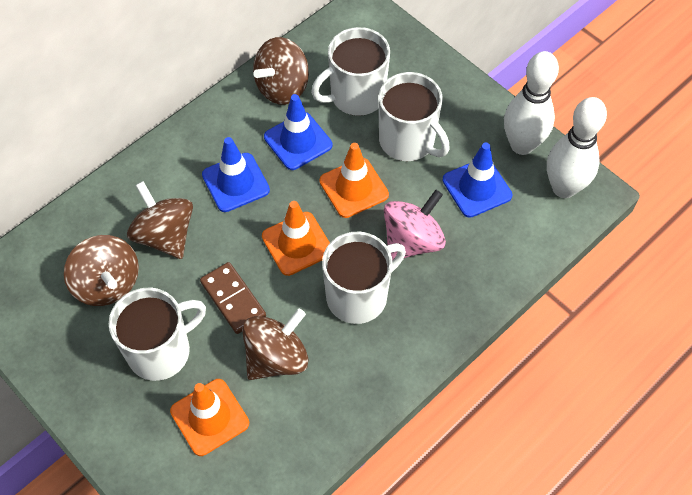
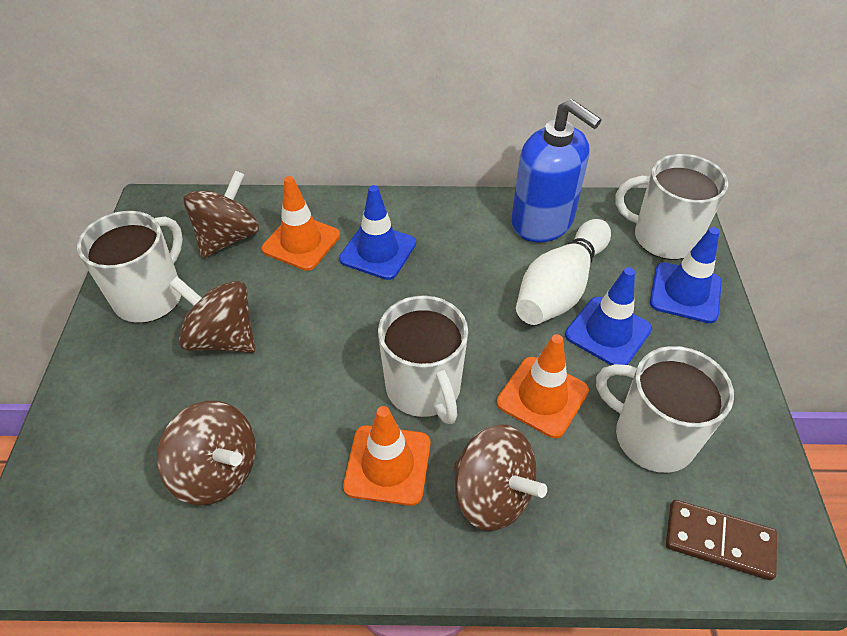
blue soap dispenser: none = 0 -> [511,99,602,243] = 1
pink spinning top: [384,190,446,261] = 1 -> none = 0
white bowling pin: [504,51,559,155] [547,97,607,198] = 2 -> [516,219,611,325] = 1

